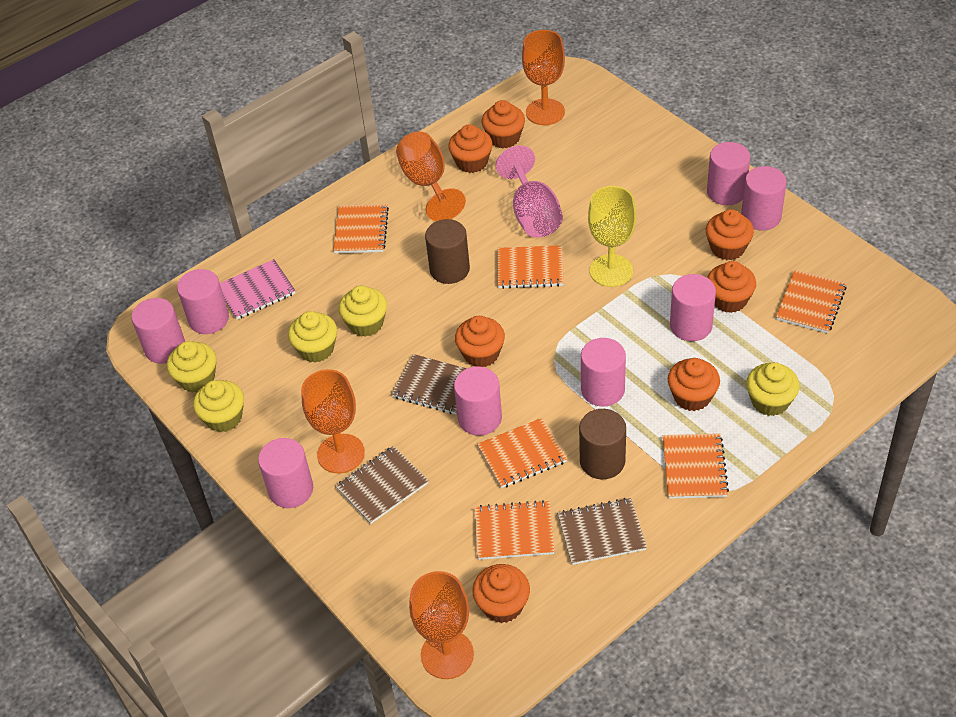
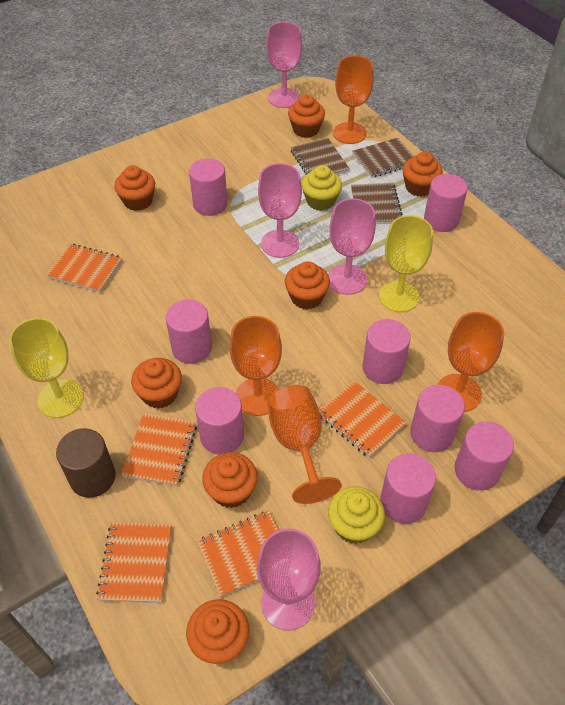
brown cylinder: [425,219,470,284] [579,409,626,479] = 2 -> [56,428,115,498] = 1
orange notebook: [333,204,389,253] [474,500,555,560] [477,418,567,488] [497,245,564,289] [663,433,729,499] [776,269,847,334] = 6 -> [46,243,122,293] [96,523,172,603] [121,413,197,486] [197,511,278,597] [319,381,407,458] = 5
pink goblet: [496,145,563,238] = 1 -> [257,529,321,630] [258,163,302,258] [266,22,302,108] [328,198,376,295] = 4
pink notebook: [220,259,295,320] = 1 -> none = 0
yellow cupcake: [167,341,216,393] [193,380,244,432] [288,311,337,363] [339,286,387,337] [746,362,800,416] = 5 -> [301,165,342,211] [328,486,385,544] = 2
yellow goblet: [588,186,636,287] = 1 -> [9,318,83,418] [379,215,433,312] = 2

